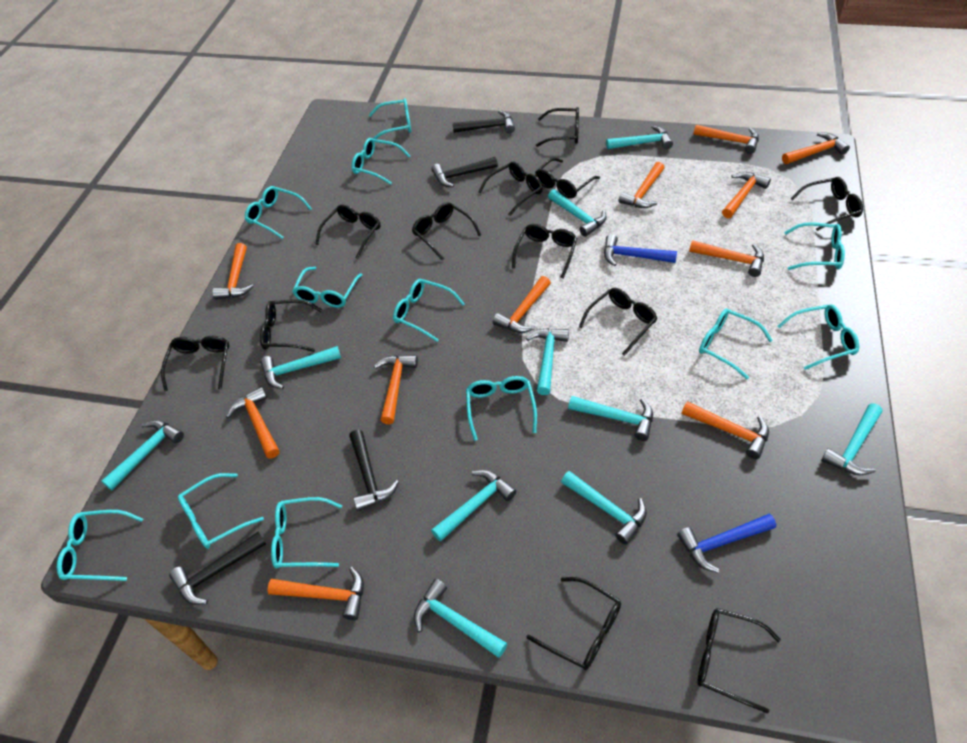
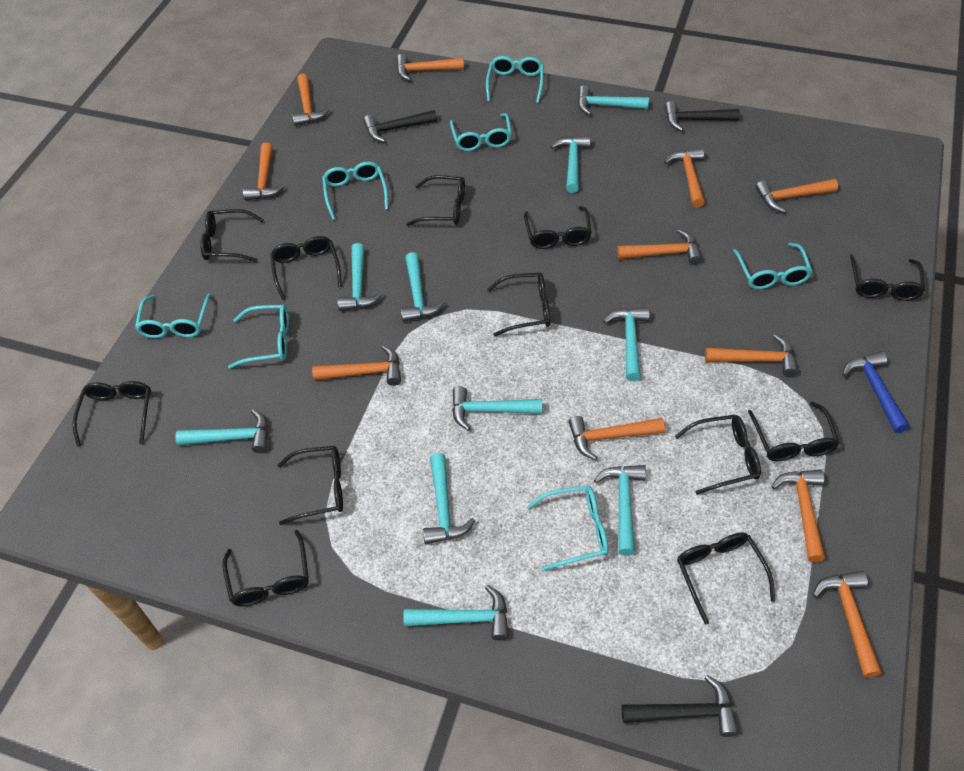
black hammer: [169,532,266,605] [349,430,399,511] [431,157,498,187] [453,110,515,133] = 4 -> [363,110,437,142] [621,675,739,737] [665,101,740,131] = 3
blue hammer: [604,234,677,266] [677,514,776,573] = 2 -> [842,351,909,433] = 1
turquoise glasses: [57,510,143,581] [178,473,264,549] [245,186,312,239] [271,497,342,569] [292,267,362,308] [351,138,410,185] [369,98,411,139] [393,279,465,342] [466,376,537,441] [699,309,773,379] [778,304,859,370] [784,222,845,270] = 12 -> [135,293,211,338] [228,305,289,369] [322,162,388,220] [450,113,512,151] [486,56,544,103] [527,485,608,571] [733,243,813,289] = 7

